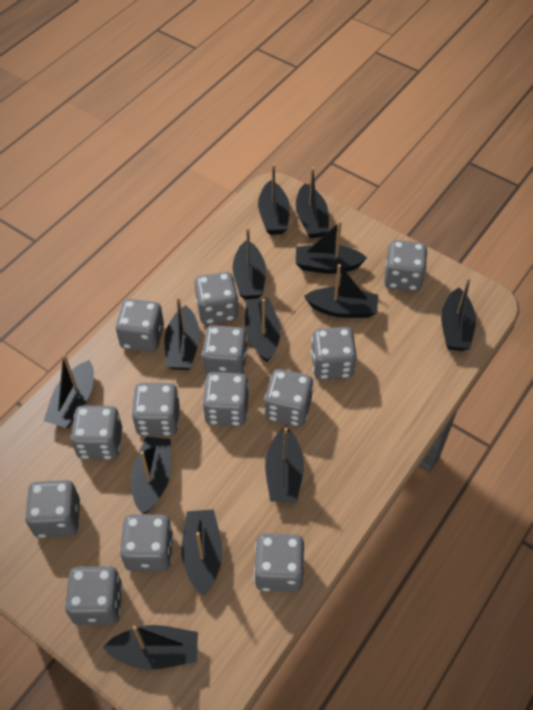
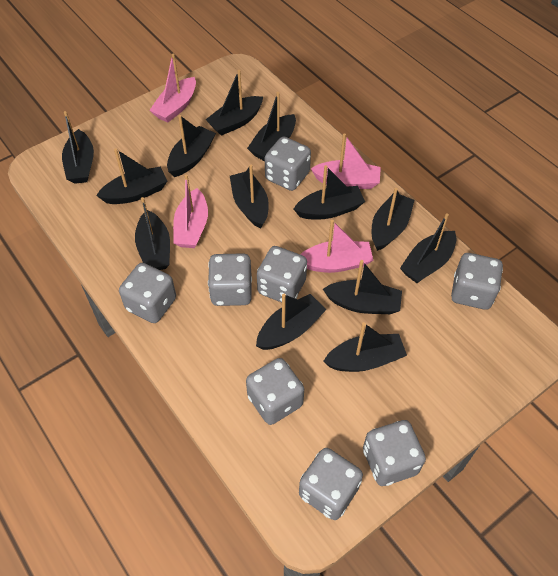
grey dice: [25,480,80,538] [65,566,123,625] [70,405,122,460] [115,299,164,352] [120,514,174,572] [131,383,180,436] [194,272,239,325] [202,325,247,375] [202,372,249,426] [254,533,304,592] [264,369,313,427] [311,327,357,380] [384,240,427,291] = 13 -> [119,263,176,323] [208,253,252,306] [246,358,304,425] [257,246,307,303] [265,137,311,191] [299,448,363,520] [363,420,426,486] [451,253,503,310] = 8
pink boat: none = 0 -> [149,53,196,123] [173,174,208,248] [300,220,374,273] [311,133,381,189] = 4

